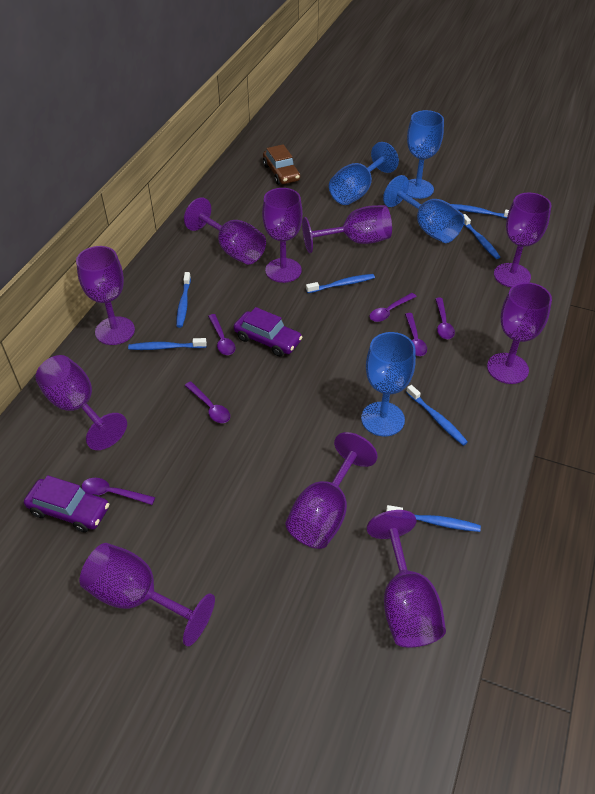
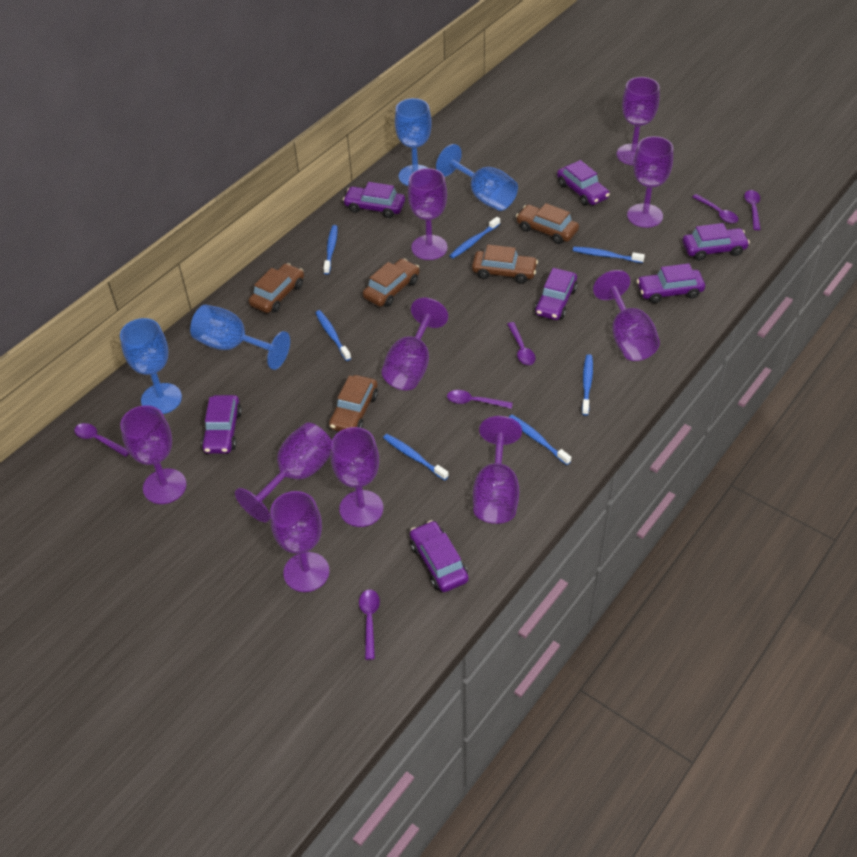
brown car: [263,144,300,185] = 1 -> [249,263,304,313] [329,375,378,431] [363,258,419,307] [472,245,538,283] [516,203,579,244] = 5
purple car: [24,475,109,533] [234,307,302,357] = 2 -> [201,395,242,454] [343,182,405,218] [410,520,469,592] [535,268,578,320] [557,160,610,206] [637,263,705,303] [683,223,750,261] = 7

